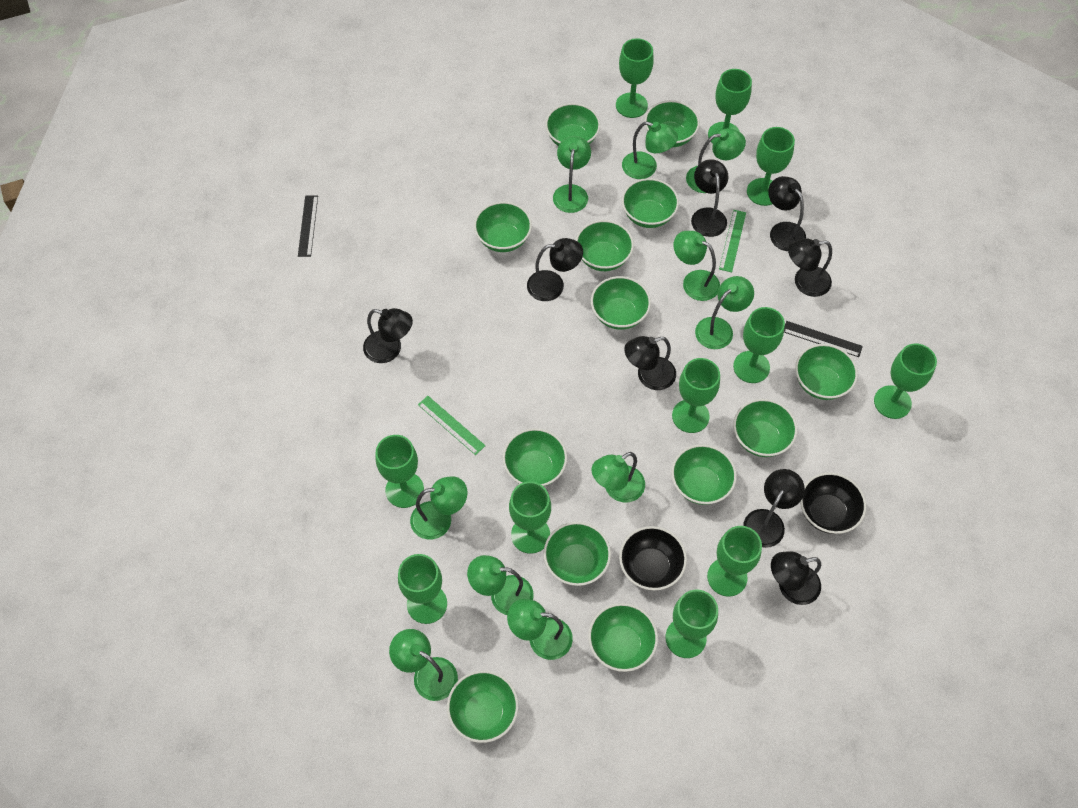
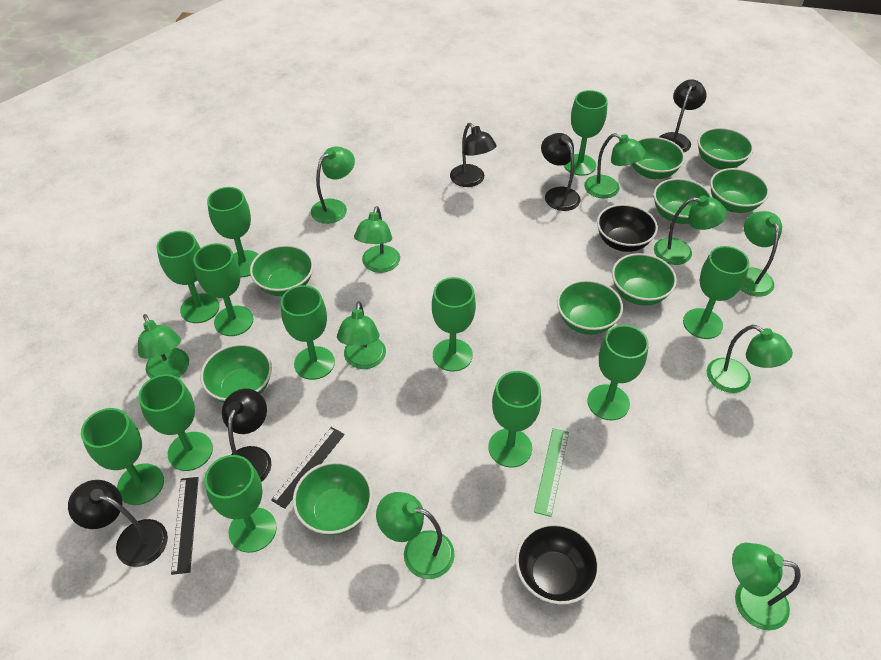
black lamp: [363,308,413,363] [527,238,583,301] [624,336,676,390] [691,159,728,237] [743,469,805,548] [768,176,806,251] [771,551,821,605] [788,238,832,297] = 8 -> [68,480,168,567] [222,389,271,482] [450,123,497,187] [541,133,581,211] [659,79,707,152] = 5
green bowl: [447,670,518,743] [474,202,532,252] [503,428,567,486] [543,522,611,586] [545,103,600,146] [576,220,634,271] [588,603,658,672] [591,276,651,330] [622,178,679,228] [645,100,700,147] [671,444,737,505] [733,399,797,457] [795,344,858,400] = 13 -> [200,344,272,403] [250,245,314,296] [293,461,373,535] [557,280,623,335] [612,253,677,306] [632,137,685,179] [654,178,712,224] [698,127,754,169] [710,168,769,213] = 9
green goblet: [375,435,424,508] [398,554,447,624] [509,482,551,554] [616,38,654,118] [666,589,718,658] [672,358,720,433] [707,526,762,597] [708,69,752,144] [733,307,785,383] [747,127,795,206] [874,343,937,419] = 11 -> [81,408,164,505] [138,374,213,471] [157,231,219,323] [193,243,254,336] [204,455,277,553] [207,187,258,277] [281,285,335,380] [432,277,476,371] [488,371,541,467] [564,90,608,176] [587,325,649,421] [683,246,749,339] = 12
green ruler: [418,396,486,455] [719,210,746,272] = 2 -> [534,428,569,517] = 1

